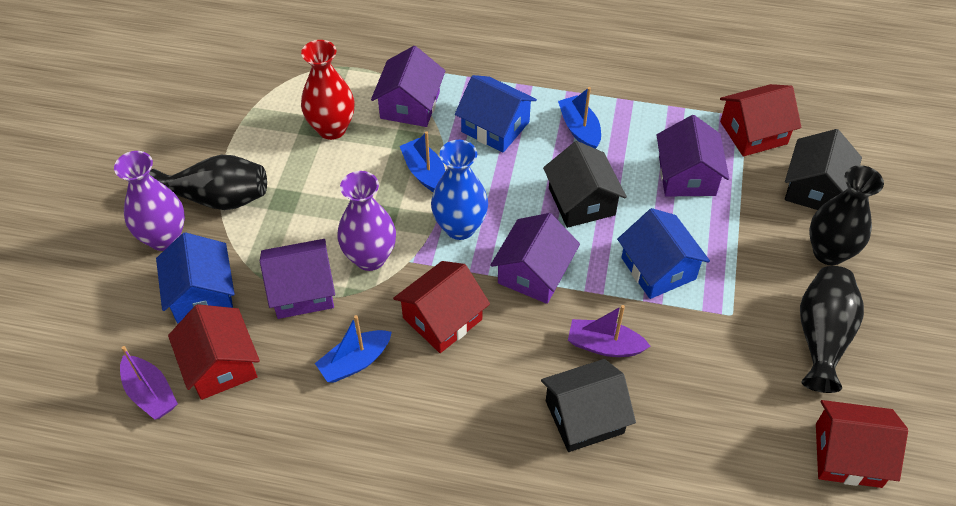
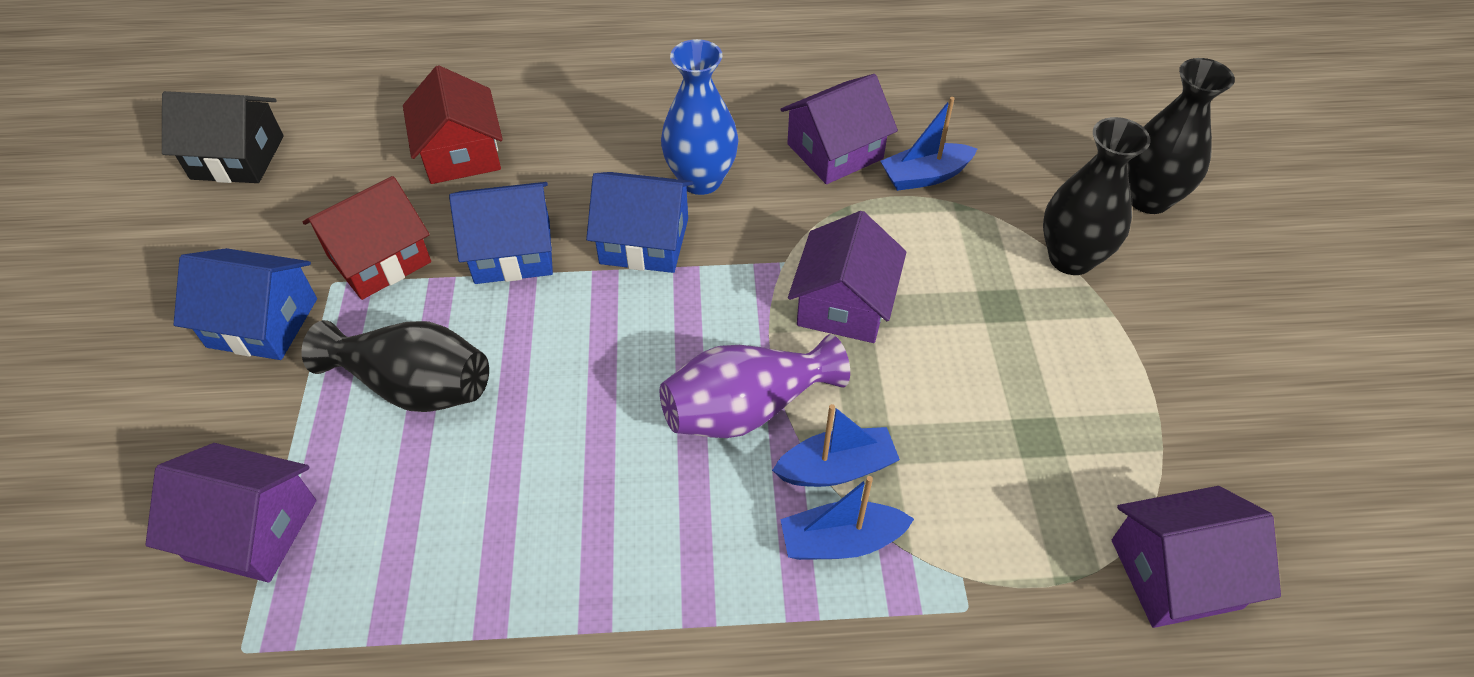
black house: [541,359,636,452] [543,141,627,228] [785,129,862,210] = 3 -> [162,91,284,183] = 1
purple boat: [120,346,178,420] [568,305,651,357] = 2 -> none = 0
purple vase: [114,151,185,251] [337,171,396,271] = 2 -> [660,334,850,438] = 1
red house: [168,304,260,400] [393,261,490,353] [720,84,801,157] [816,400,908,488] = 4 -> [303,176,431,300] [403,65,503,184] = 2
red vase: [301,40,355,140] = 1 -> none = 0

